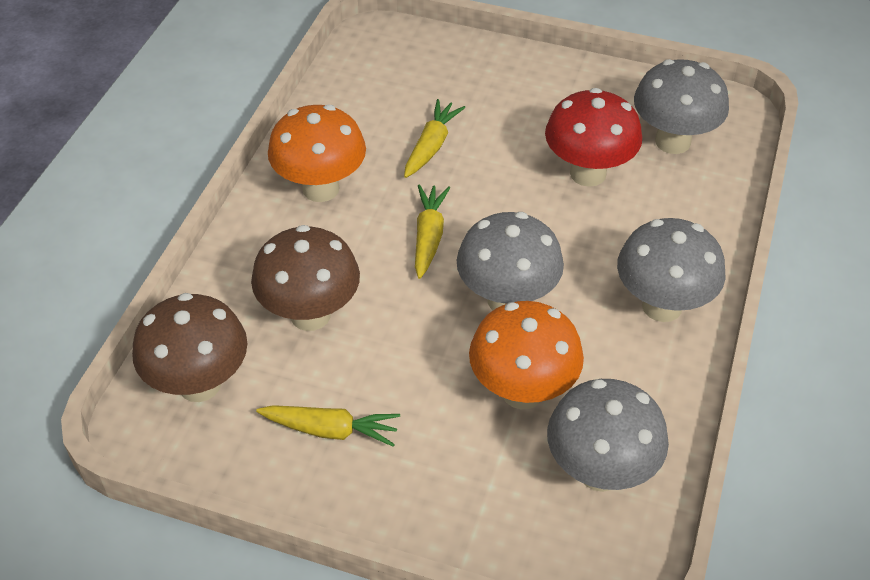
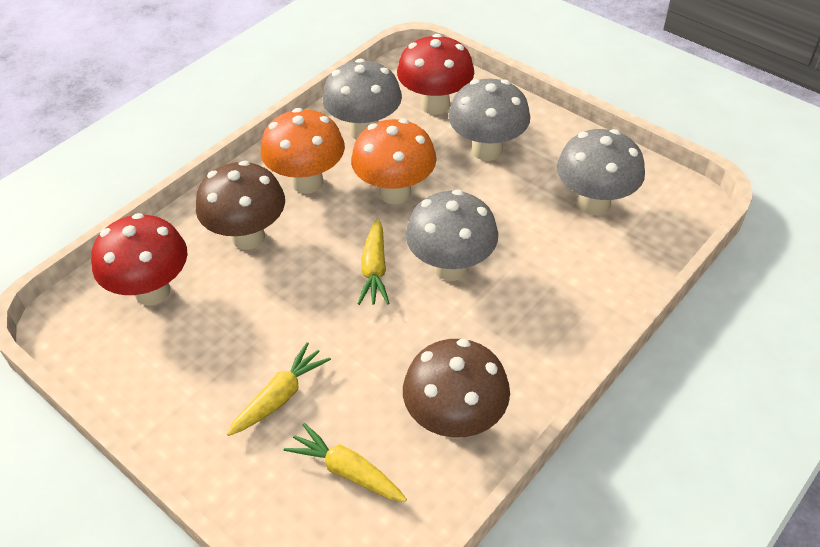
red mushroom: [545,88,642,187] = 1 -> [91,213,188,306] [397,34,474,115] = 2

